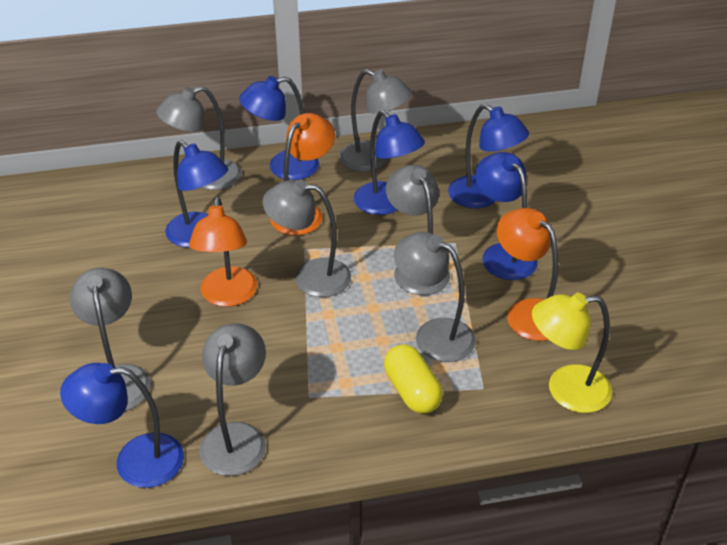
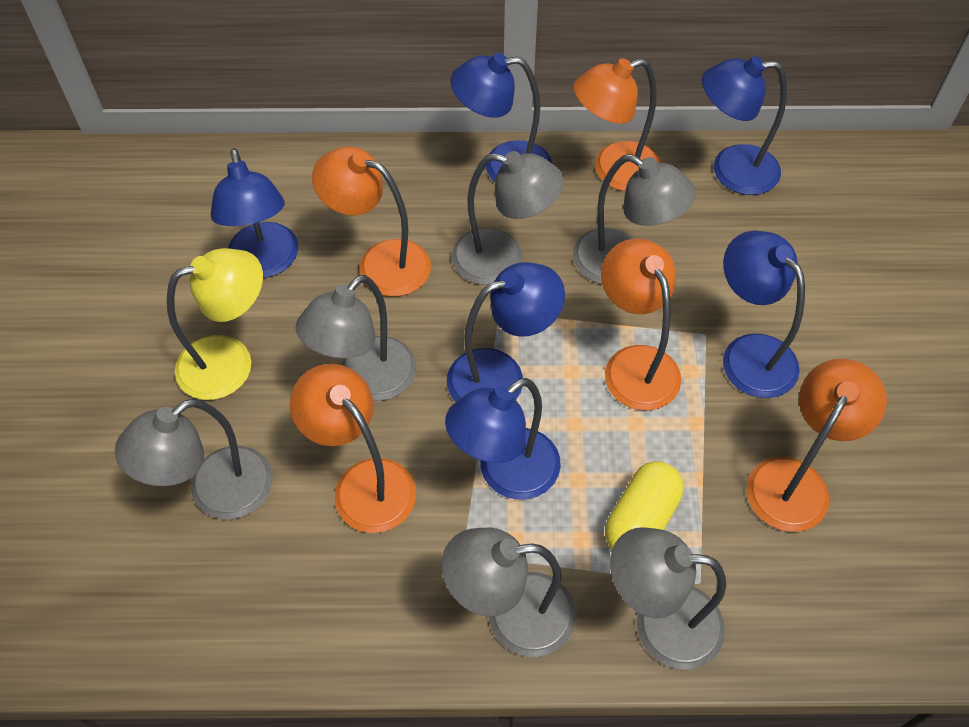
grey lamp: [70,268,151,411] [156,86,242,190] [199,323,266,476] [262,179,351,297] [339,69,412,172] [386,165,450,295] [394,232,476,362] = 7 -> [115,399,273,520] [296,275,416,401] [442,528,576,657] [452,151,564,285] [573,154,696,284] [610,527,726,669] = 6
orange lamp: [189,197,257,307] [270,113,335,236] [497,208,558,341] = 3 -> [290,364,416,533] [312,147,431,296] [573,58,661,191] [601,239,681,410] [747,359,887,532] = 5

